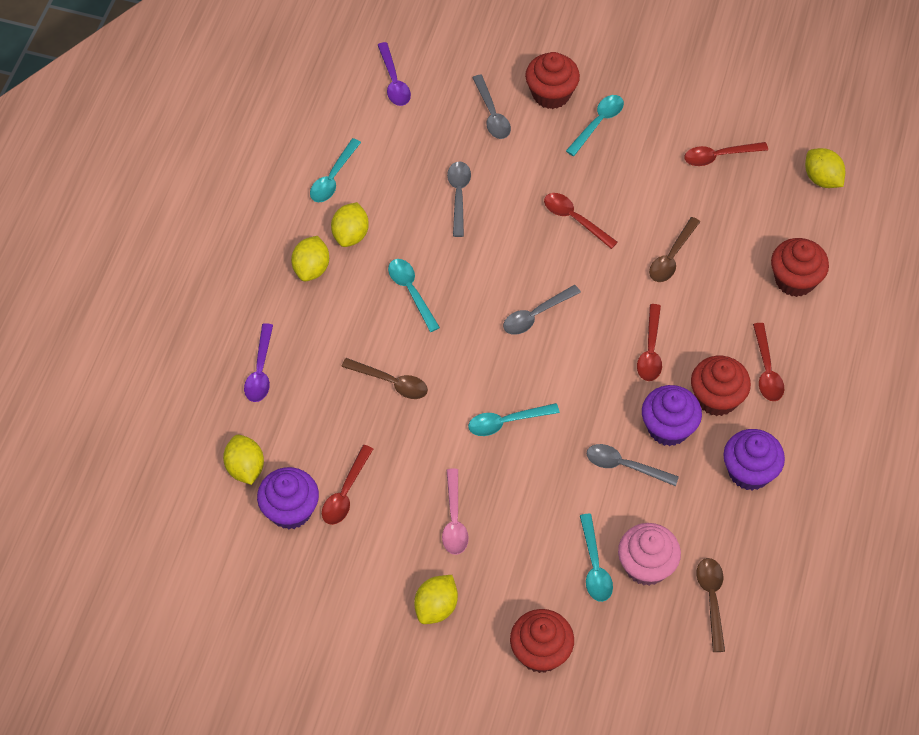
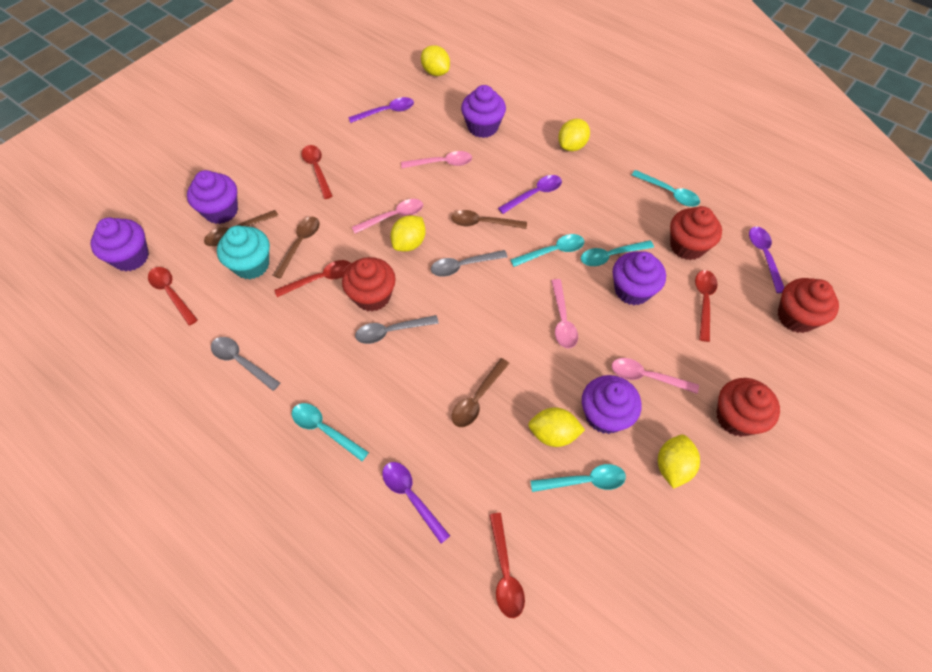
brown spoon: [341,358,428,399] [649,217,700,282] [697,558,725,652] = 3 -> [204,210,279,246] [273,217,320,279] [451,210,527,229] [452,358,510,427] = 4
grey spoon: [447,161,471,237] [472,75,511,139] [503,285,581,335] [587,444,679,486] = 4 -> [211,337,280,391] [355,315,439,344] [431,250,507,277] = 3
pink cupcake: [618,523,681,586] = 1 -> none = 0
pink spoon: [442,468,469,555] = 1 -> [352,199,423,234] [401,151,472,168] [551,279,578,348] [612,358,699,394] = 4
purple cupcake: [257,467,319,529] [642,385,702,446] [723,429,785,490] = 3 -> [90,217,149,271] [187,170,238,224] [461,85,506,138] [582,375,641,434] [613,251,666,305] = 5
purple spoon: [244,323,273,402] [378,42,411,106] = 2 -> [348,97,414,123] [382,462,450,544] [498,175,562,214] [749,227,784,293] = 4
turquoise cupcake: none = 0 -> [217,226,270,279] = 1

